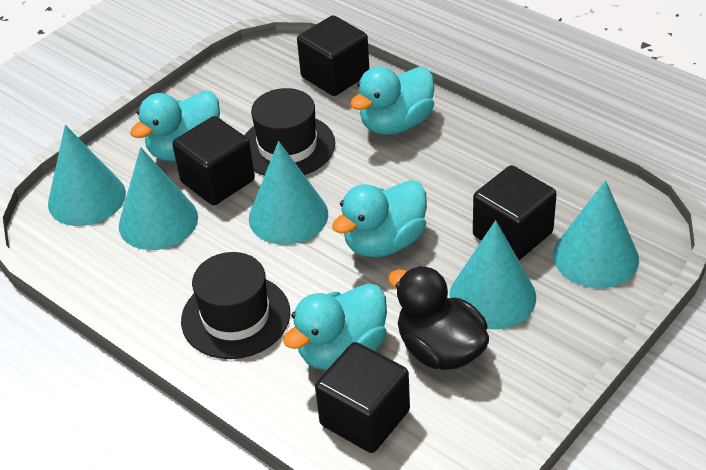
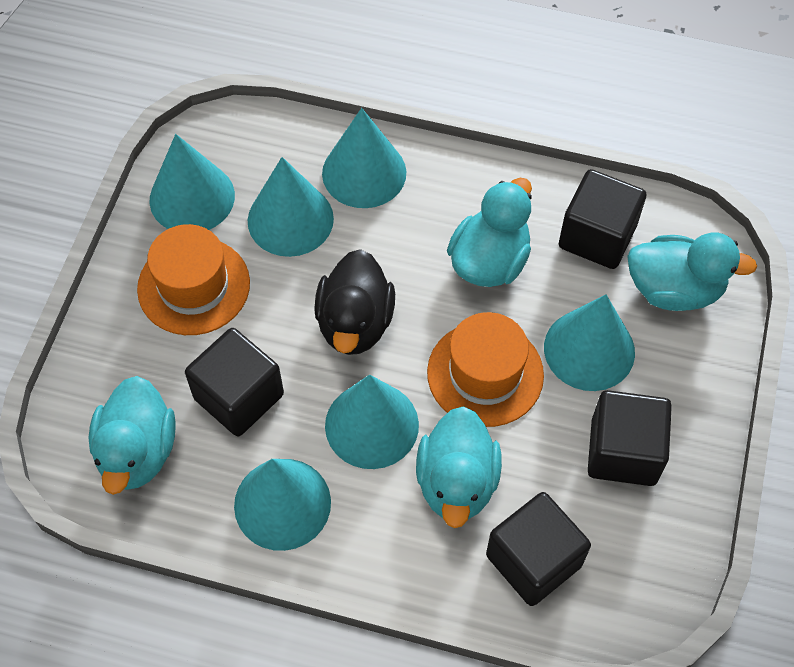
black hat: [181,252,290,359] [244,88,335,176] = 2 -> none = 0
orange hat: none = 0 -> [137,224,250,335] [427,312,544,427] = 2
turquoise cone: [48,125,126,226] [119,147,198,250] [249,141,328,245] [449,220,536,330] [553,180,639,288] = 5 -> [150,134,235,230] [234,459,331,551] [248,157,334,257] [322,108,407,208] [325,375,419,469] [544,295,635,391] = 6

